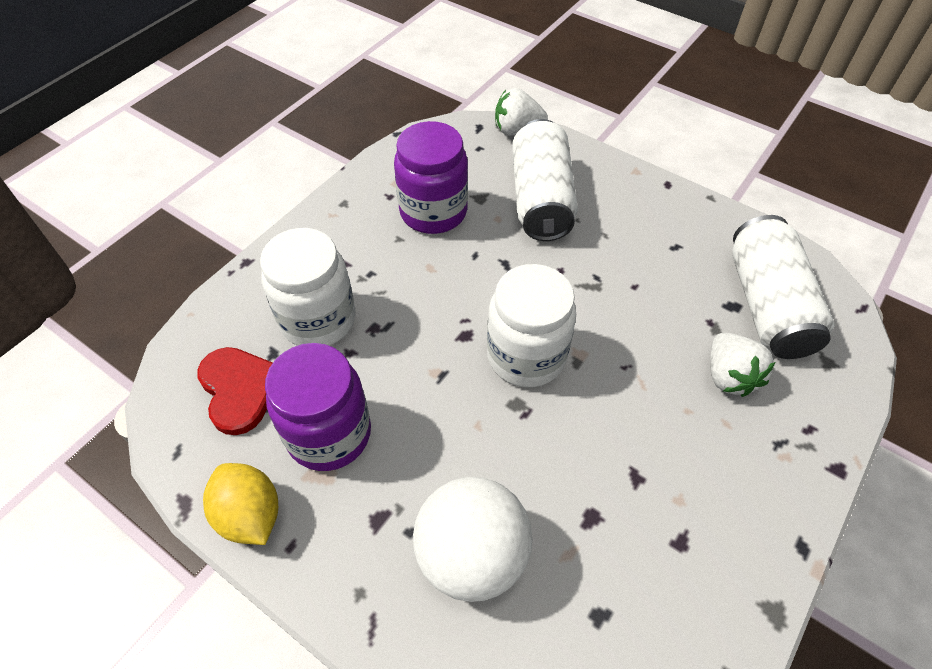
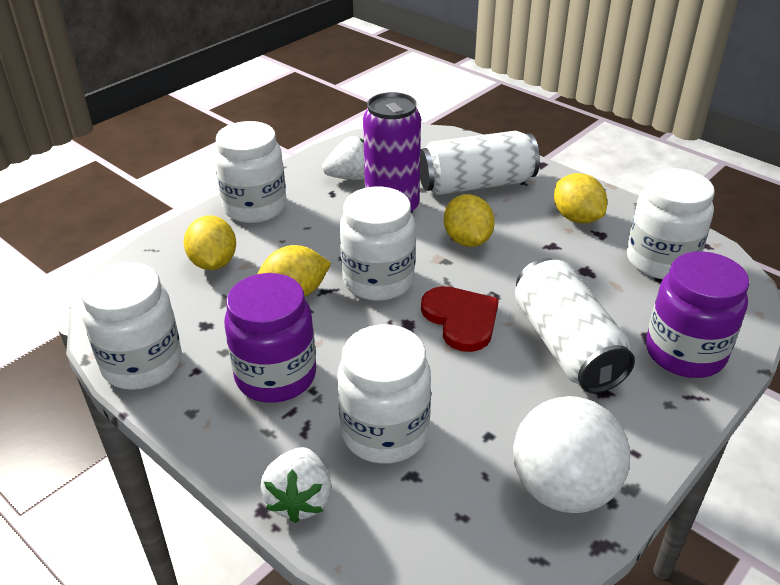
purple can: none = 0 -> [363,92,421,213] = 1
white jar: [260,228,356,346] [487,264,576,387] = 2 -> [81,262,182,390] [214,121,287,223] [337,324,431,464] [340,187,416,301] [627,168,715,279] = 5
yellow lemon: [203,463,278,545] = 1 -> [184,215,236,270] [257,245,331,296] [444,194,495,247] [554,173,607,224] = 4

